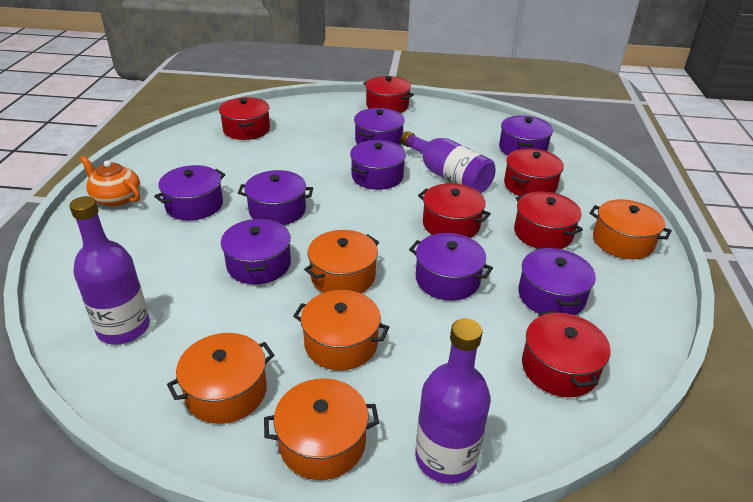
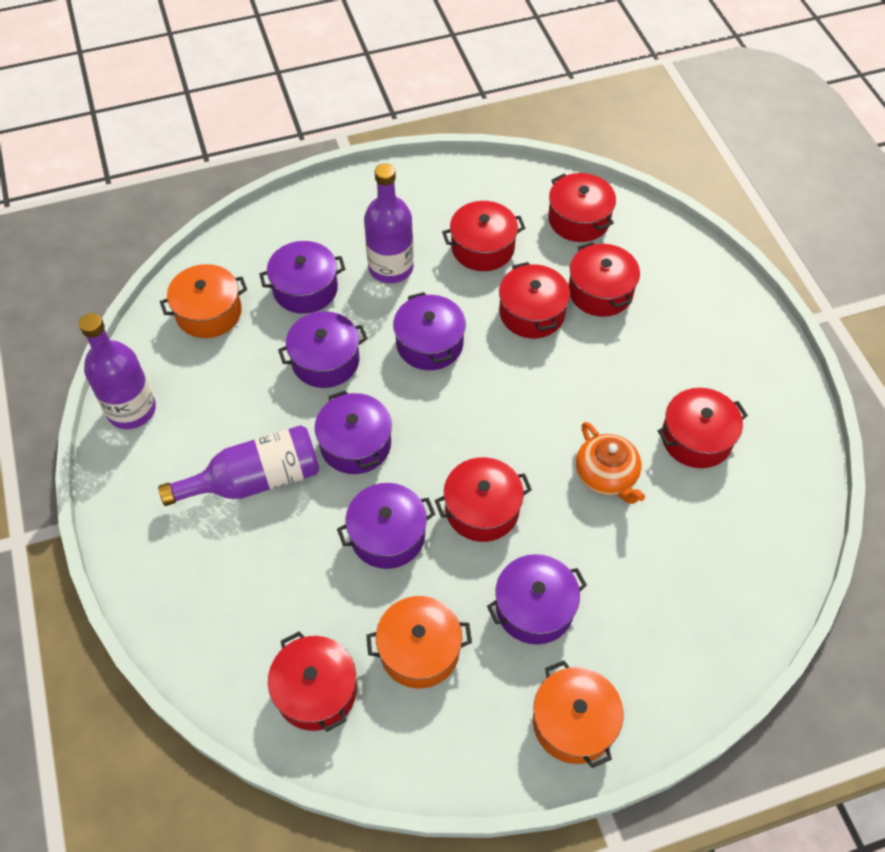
orange pot: [167,333,274,424] [264,378,379,480] [293,290,389,370] [304,230,379,293] [590,199,672,259] = 5 -> [160,264,247,338] [366,596,472,688] [533,661,623,768] = 3
purple pot: [154,165,225,221] [221,219,291,284] [238,170,313,225] [350,140,406,190] [354,108,405,145] [409,233,493,301] [499,115,553,155] [518,248,596,315] = 8 -> [259,241,345,314] [278,311,368,388] [315,390,392,474] [337,483,435,569] [393,292,466,370] [487,554,587,645] = 6
red pot: [219,97,270,140] [363,76,414,113] [418,183,491,238] [504,148,564,196] [514,191,583,249] [522,311,611,397] = 6 -> [268,631,357,732] [435,457,532,542] [442,201,525,271] [499,262,570,338] [548,173,616,242] [569,242,640,317] [658,388,748,468] = 7

